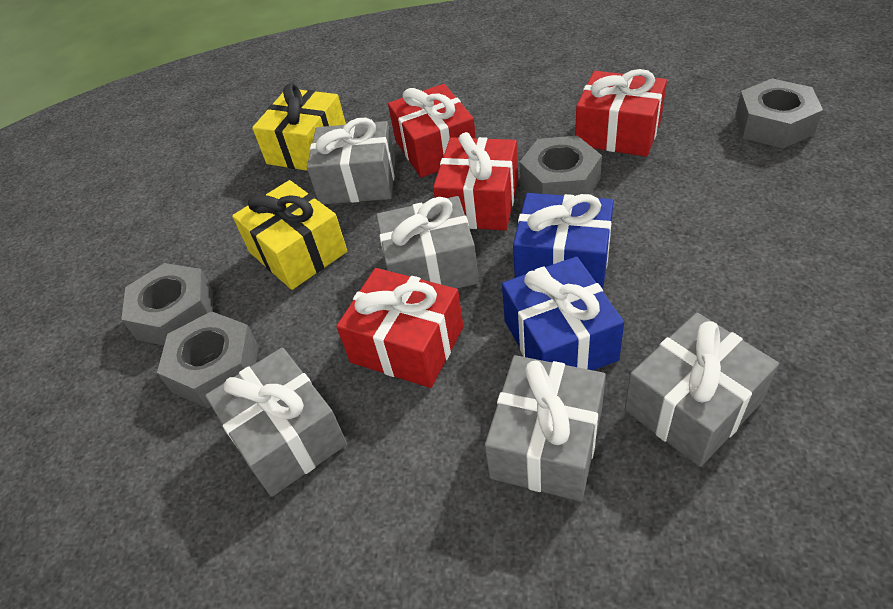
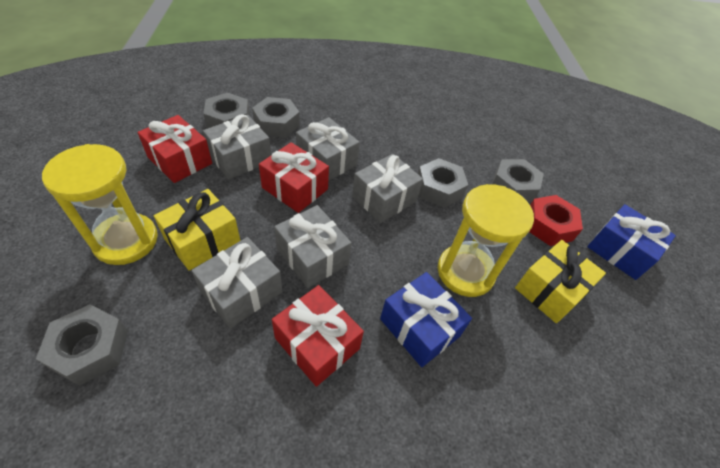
grey nut: [121,263,213,346] [157,311,259,408] [519,136,602,196] [735,78,823,149] = 4 -> [36,304,128,386] [203,93,250,128] [252,97,300,138] [418,158,468,208] [492,159,544,202] = 5
red gift: [336,268,464,388] [388,84,476,178] [433,132,518,230] [575,69,667,157] = 4 -> [138,115,212,183] [259,142,329,213] [272,285,364,387] = 3
red nut: none = 0 -> [529,195,583,246] = 1
yellow hourglass: none = 0 -> [42,144,158,265] [438,184,534,297] = 2

